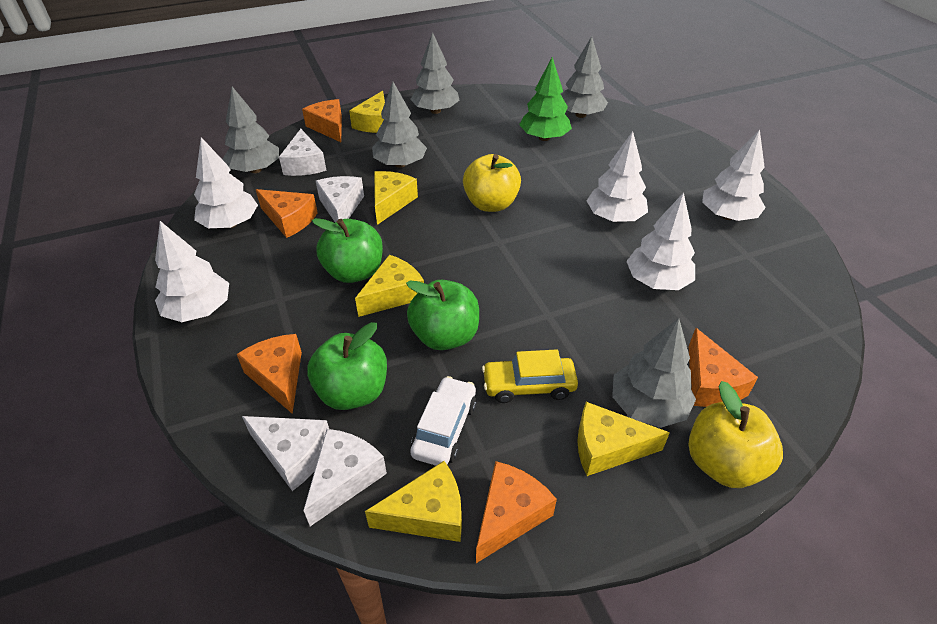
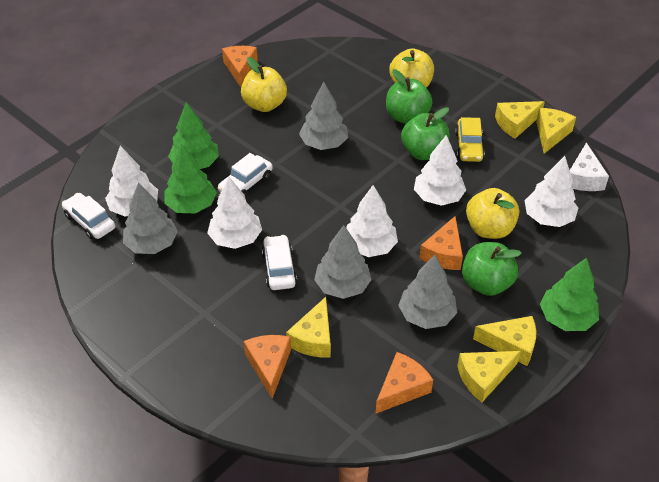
green tree: [519,57,572,141] = 1 -> [164,143,217,214] [168,102,219,169] [540,258,599,331] = 3
grey tree: [223,87,279,173] [372,82,427,168] [410,32,460,114] [561,36,608,118] [612,318,696,428] = 5 -> [123,183,178,254] [299,82,348,150] [314,225,372,299] [398,255,457,329] = 4
orange cheese: [237,334,302,414] [256,189,318,238] [302,99,342,142] [476,461,557,563] [689,328,758,407] = 5 -> [222,46,258,87] [243,335,291,398] [376,352,433,414] [419,216,463,270] = 4
white car: [410,376,477,466] = 1 -> [62,193,115,240] [217,153,273,197] [262,235,297,290] = 3
white cheese: [242,416,329,491] [279,129,327,176] [303,429,387,526] [316,176,364,222] = 4 -> [570,143,609,191] = 1
yellow apple: [463,154,521,212] [689,381,783,488] = 2 -> [241,57,287,112] [389,48,434,88] [466,188,519,239] = 3

